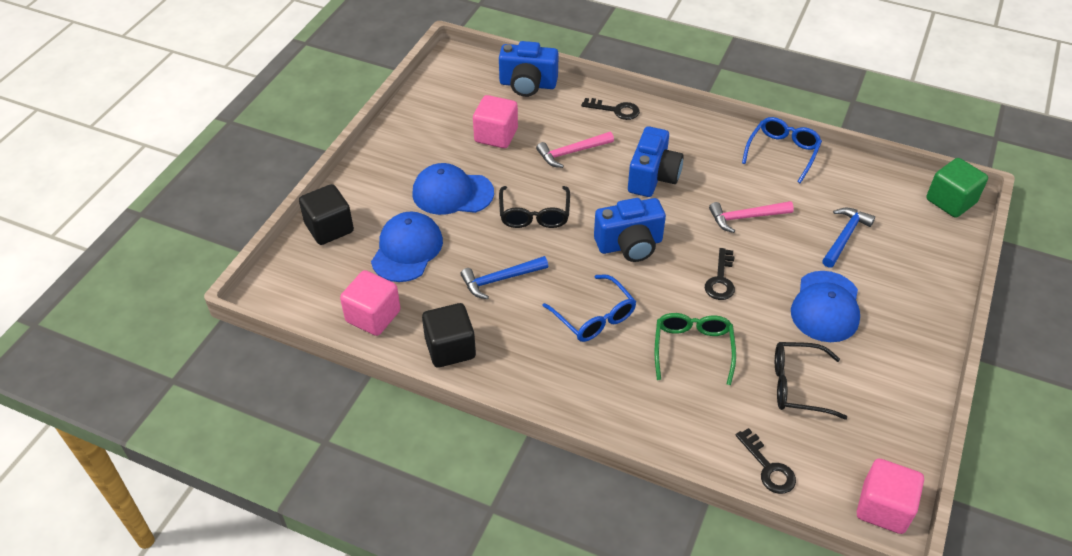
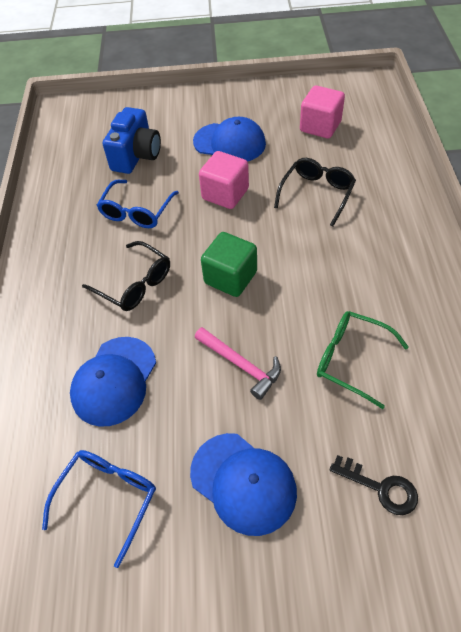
black cube: [299,184,354,245] [422,303,476,368] = 2 -> none = 0
black key: [581,98,640,120] [705,248,735,300] [735,428,796,494] = 3 -> [329,455,418,515] = 1
blue camera: [499,41,559,97] [594,198,666,262] [628,126,684,197] = 3 -> [103,107,161,174] = 1
blue hammer: [461,256,548,299] [822,208,875,268] = 2 -> none = 0
pink cube: [340,270,401,336] [473,95,518,148] [857,458,924,534] = 3 -> [199,151,249,209] [300,86,345,138] = 2
pink hammer: [536,132,614,168] [709,201,794,233] = 2 -> [195,327,281,400] = 1

